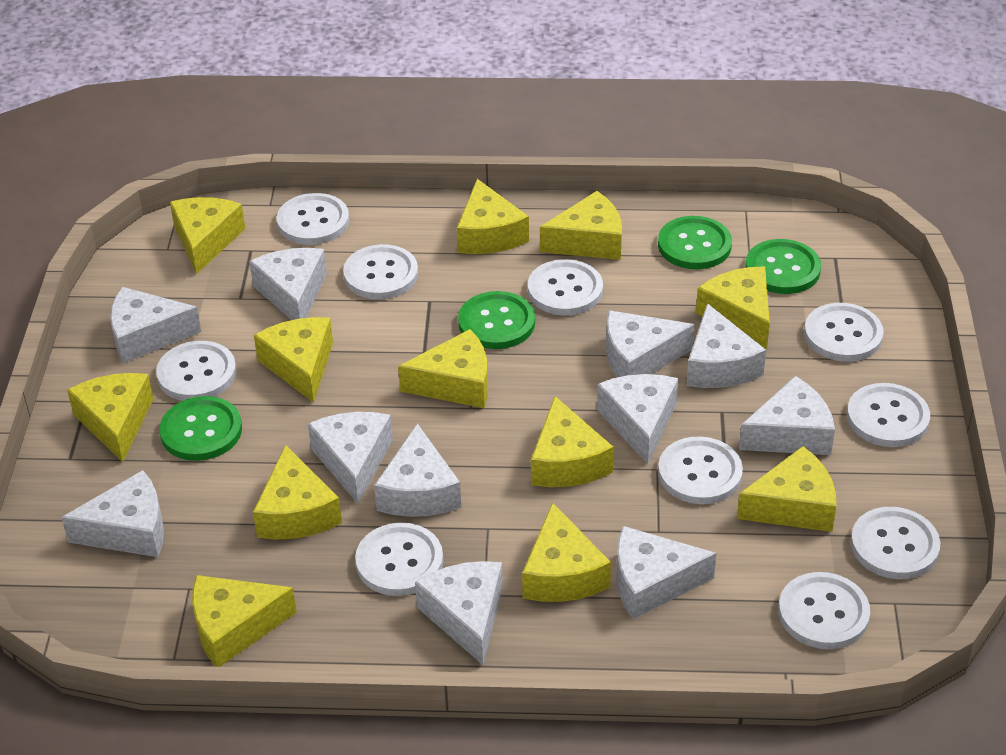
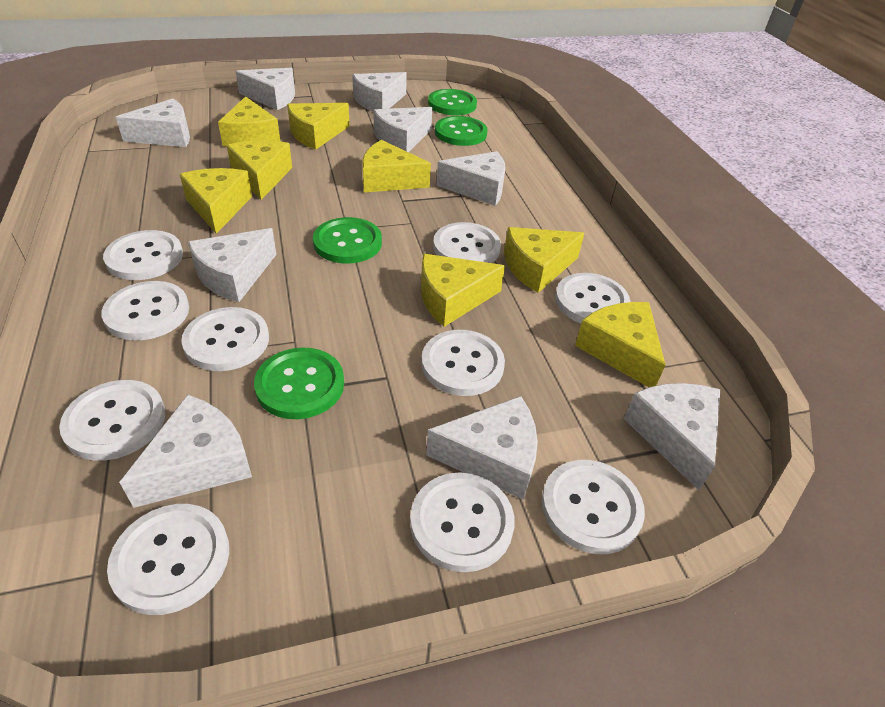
white cheese: [61,470,164,557] [110,287,201,363] [249,248,327,320] [308,412,393,504] [374,423,461,517] [415,561,503,665] [597,374,678,464] [606,310,694,377] [616,526,717,619] [686,303,766,388] [739,376,835,455] = 11 -> [116,99,190,147] [119,395,252,508] [188,228,277,302] [235,68,295,110] [352,72,407,111] [373,107,432,152] [426,396,538,499] [436,151,505,206] [624,383,720,490] = 9
yellow cheese: [67,373,153,462] [170,197,245,274] [192,575,297,667] [253,445,342,539] [254,317,333,403] [398,329,488,408] [457,179,529,254] [522,502,611,602] [531,396,614,487] [540,191,622,260] [696,267,770,349] [737,446,836,532] = 12 -> [180,168,252,234] [218,96,280,147] [227,140,292,200] [287,103,350,150] [362,140,431,192] [421,254,505,327] [504,227,585,293] [575,302,666,387] = 8

